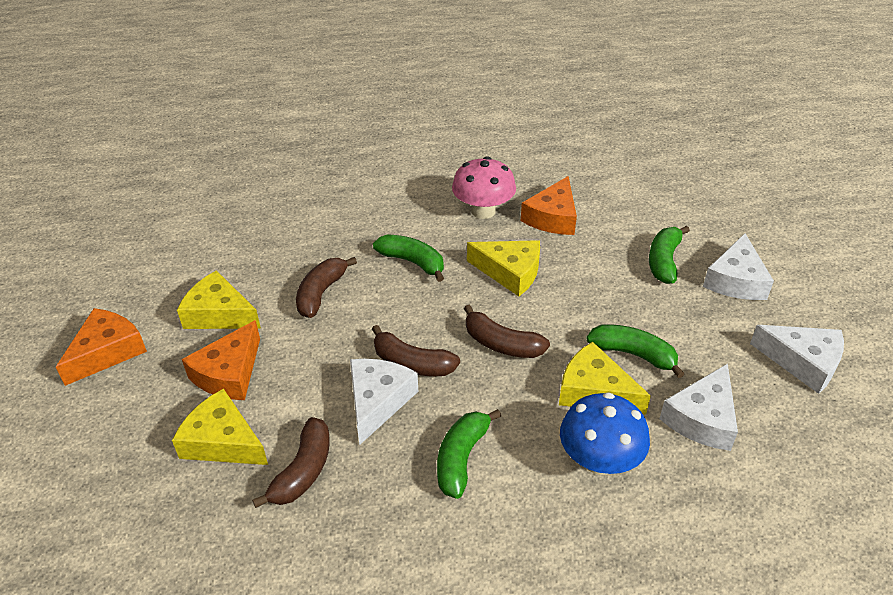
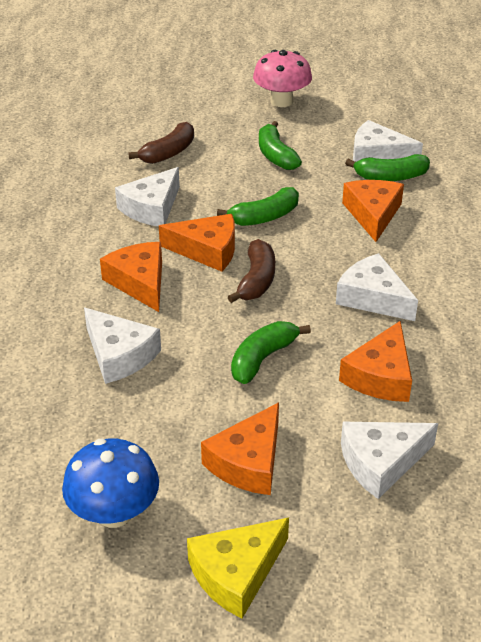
brown banana: [252,417,330,508] [296,257,357,318] [372,325,460,376] [464,305,550,358] = 4 -> [128,122,194,164] [228,239,275,303] = 2
orange cheese: [56,308,147,386] [182,320,260,400] [521,176,577,235] = 3 -> [100,242,162,312] [159,214,235,272] [201,402,279,495] [339,320,412,402] [342,180,404,242] = 5
white cheese: [350,358,418,444] [659,364,738,451] [703,233,774,300] [750,325,844,394] = 4 -> [84,308,161,384] [115,167,180,227] [336,253,418,321] [341,422,438,499] [353,120,423,162] = 5
yellow cheese: [172,389,268,465] [177,270,261,329] [467,240,540,296] [559,342,651,414] = 4 -> [187,517,289,619] = 1

